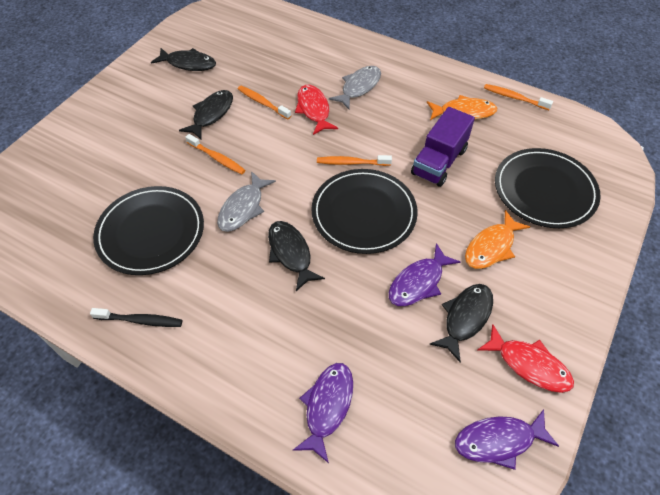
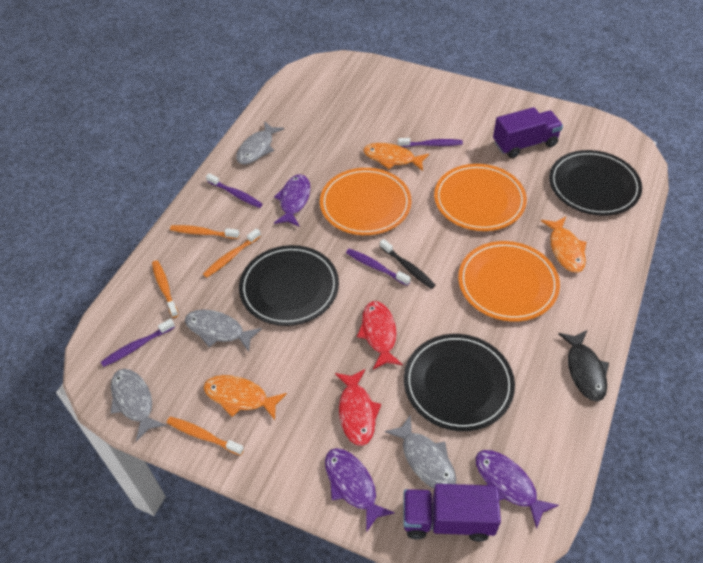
black fish: [151,48,216,71] [179,90,233,139] [268,221,325,291] [429,284,493,362] = 4 -> [558,330,609,402] = 1
grey fish: [217,171,276,232] [329,66,381,109] = 2 -> [111,369,166,441] [185,309,262,352] [236,121,284,164] [385,415,456,489] = 4
orange fish: [427,95,497,120] [465,210,530,269] = 2 -> [204,375,287,420] [363,143,429,171] [541,217,586,273] = 3
orange plate: none = 0 -> [320,168,412,235] [434,164,527,231] [458,241,560,322] = 3
purple toothbrush: none = 0 -> [101,319,175,367] [206,173,263,208] [346,249,411,286] [398,138,463,147] = 4
purple truck: [411,107,475,187] = 1 -> [404,484,501,542] [493,107,563,158] = 2

